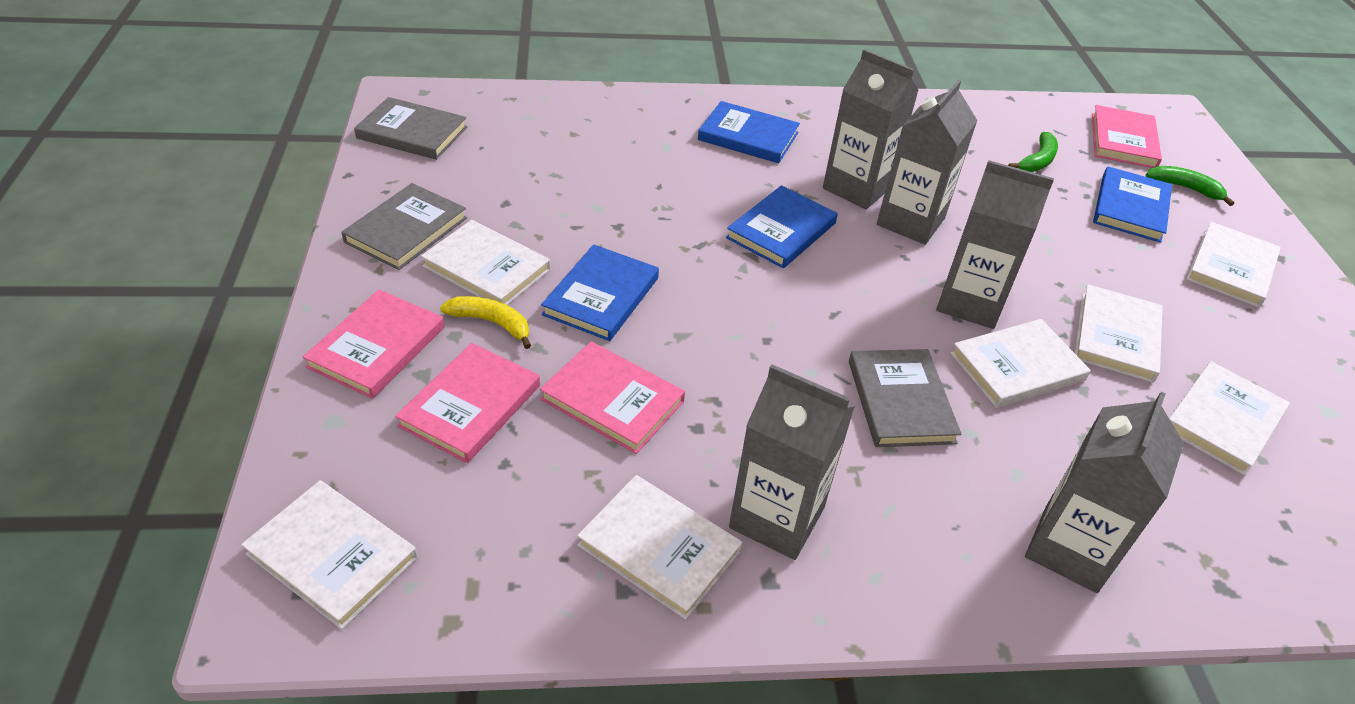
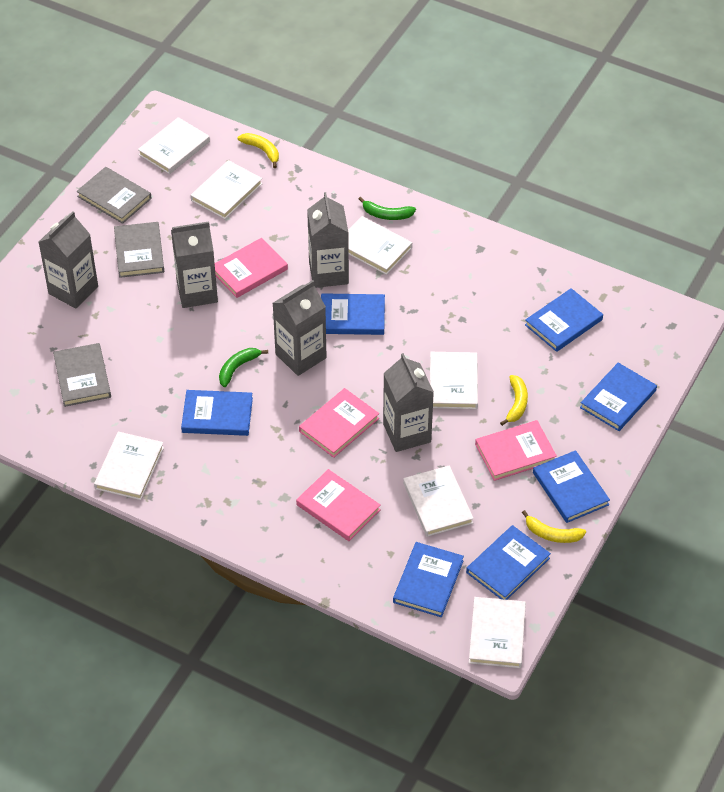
blue book: [541,244,659,341] [698,101,800,163] [726,185,838,268] [1093,166,1172,243] = 4 -> [181,390,253,436] [321,293,385,335] [393,542,464,617] [466,525,551,600] [525,288,603,352] [533,450,610,523] [580,363,657,431] = 7
yellow banana: [440,296,531,349] = 1 -> [237,133,279,168] [500,375,528,426] [522,510,586,543] = 3

